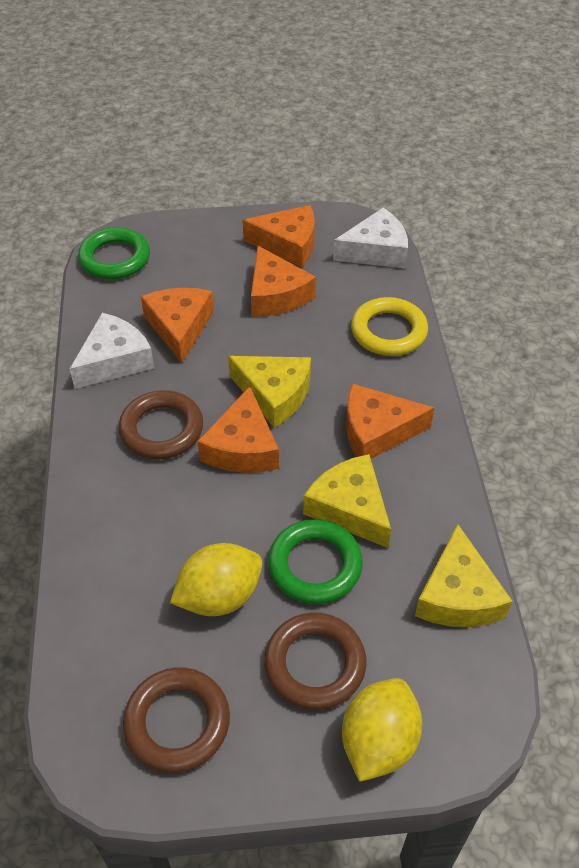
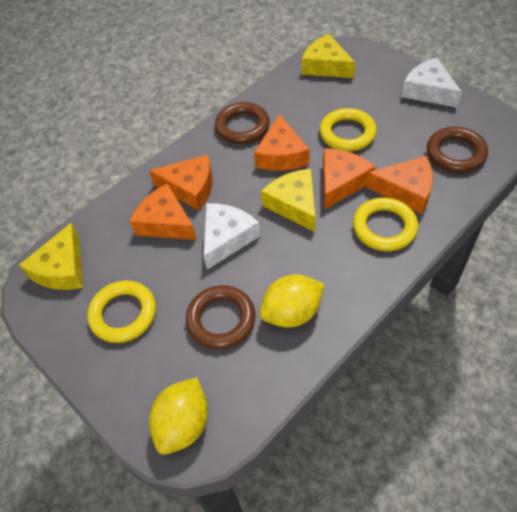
green ring: [78,227,150,280] [268,519,363,604] = 2 -> none = 0
yellow ring: [351,297,428,356] = 1 -> [87,280,156,343] [320,108,377,151] [353,197,418,251] = 3

